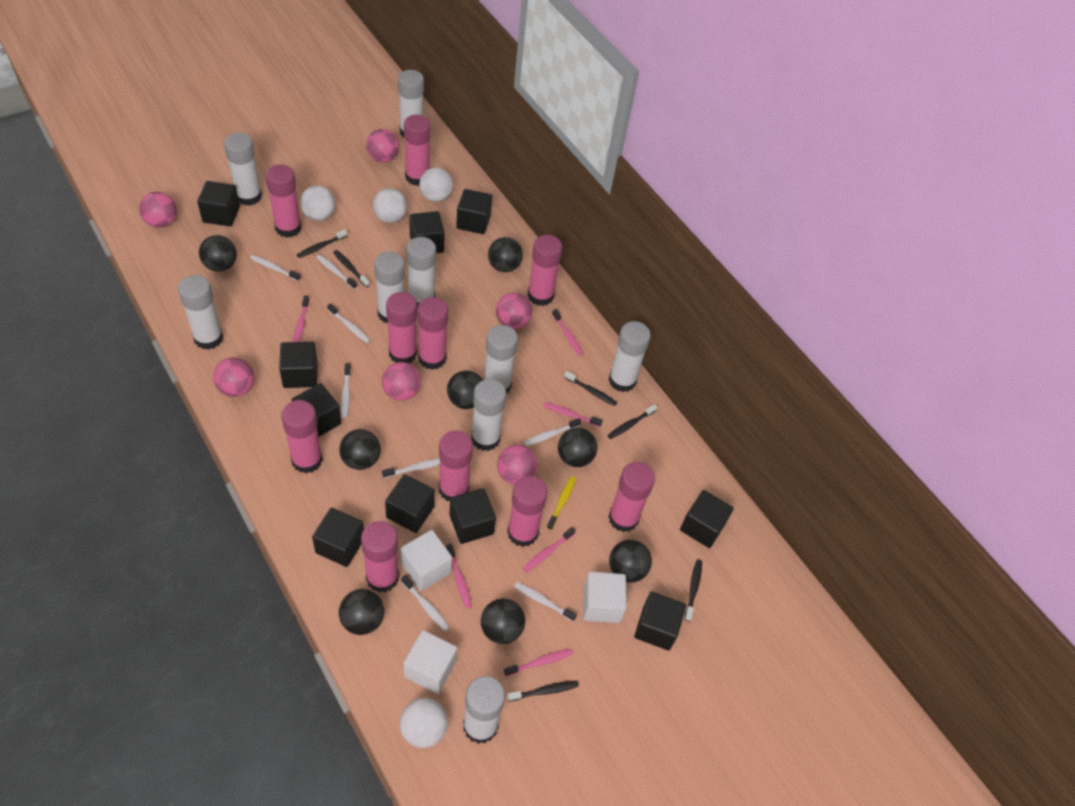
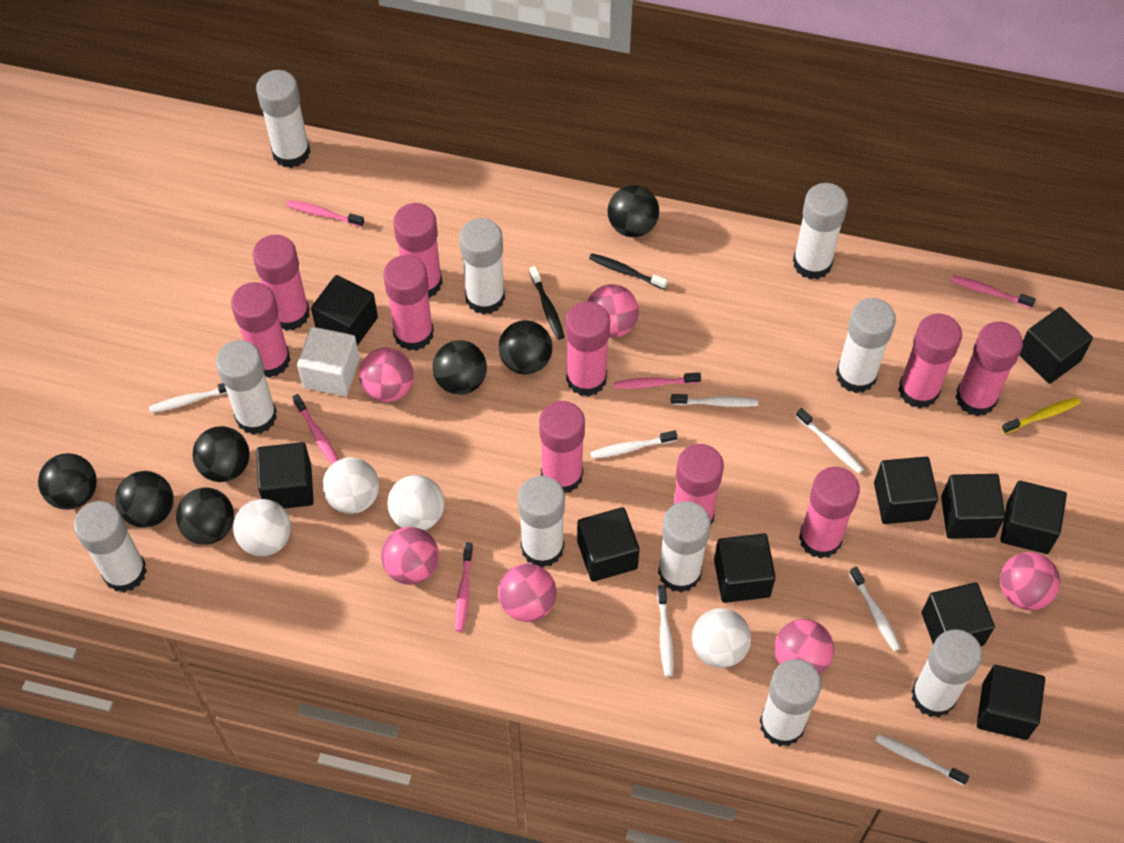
black ball: [199,235,237,272] [339,429,381,470] [339,589,384,635] [447,370,483,409] [481,598,525,644] [488,237,523,272] [558,428,598,467] [609,539,652,583] = 8 -> [38,453,97,510] [115,471,174,528] [176,487,234,545] [193,426,250,482] [432,340,487,395] [498,320,553,375] [608,185,659,237] = 7
black toothbrush: [297,229,347,258] [333,250,370,287] [507,681,579,702] [564,371,617,406] [608,404,657,439] [685,559,702,621] = 6 -> [530,266,565,340] [589,253,668,290] = 2
pink toothbrush: [293,295,309,342] [446,544,472,609] [504,649,573,676] [523,527,576,573] [543,402,602,427] [552,309,583,356] = 6 -> [286,200,364,227] [292,394,339,464] [455,542,473,632] [614,372,701,389] [951,275,1036,308] = 5
white cube: [401,530,452,591] [403,630,457,694] [583,572,627,623] = 3 -> [297,327,360,396] = 1
white glue stick: [178,275,224,350] [224,133,262,206] [374,252,405,323] [398,70,424,137] [406,237,436,308] [463,676,505,744] [471,379,506,451] [484,325,518,393] [609,321,651,392] = 9 -> [74,501,147,592] [216,340,277,435] [256,70,310,168] [459,218,505,314] [518,476,565,568] [658,501,711,593] [760,659,822,746] [793,183,848,279] [836,298,896,393] [911,630,983,717] = 10
white toothbrush: [250,255,301,281] [316,255,357,289] [327,303,370,343] [341,363,351,418] [382,458,440,478] [401,575,450,631] [514,582,577,621] [524,418,581,446] = 8 -> [149,383,227,413] [590,430,677,459] [657,585,674,677] [671,394,758,407] [796,408,864,474] [849,566,901,651] [875,734,969,785] = 7

